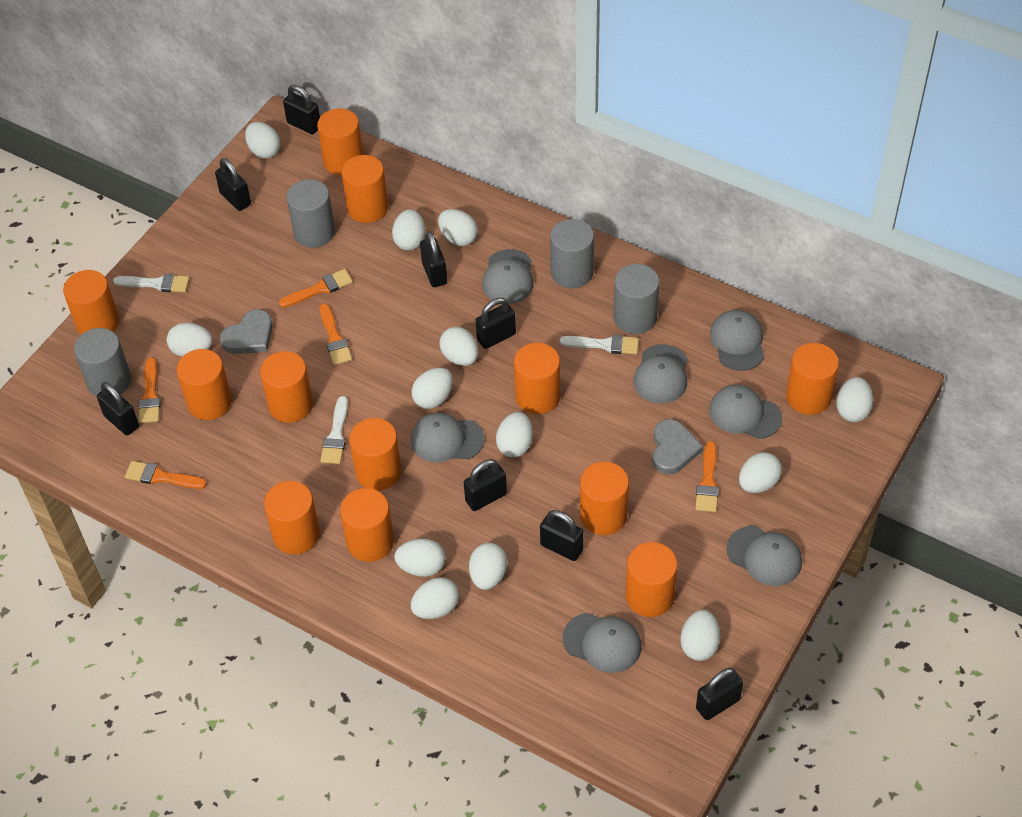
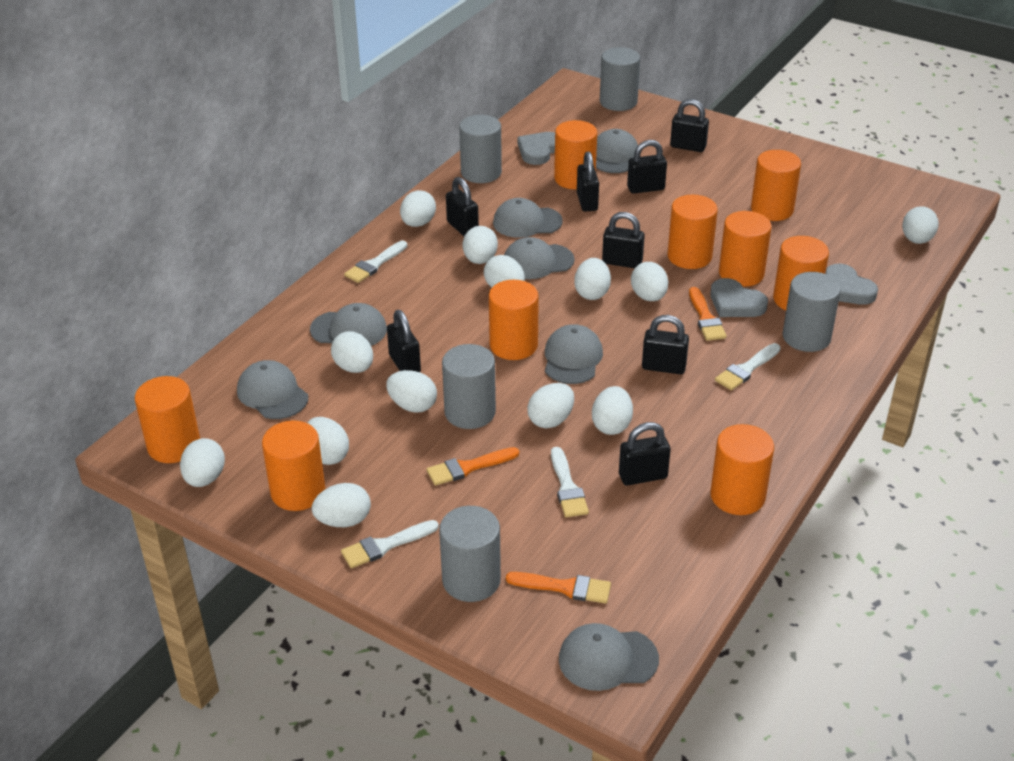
grey cylinder: [74,328,131,397] [286,179,335,248] [550,219,594,288] [613,264,659,334] = 4 -> [439,506,501,602] [442,344,496,429] [459,115,502,183] [600,47,640,111] [783,272,841,352] = 5
grey heart: [220,309,273,354] [652,419,703,474] = 2 -> [518,132,555,165] [710,278,768,317] [825,264,878,305] = 3
orange brush: [125,461,207,489] [139,358,161,423] [279,269,353,308] [320,303,352,365] [695,441,719,512] = 5 -> [427,447,519,486] [506,572,611,604] [689,287,727,341] = 3
orange cylinder: [63,270,119,335] [177,349,232,420] [260,351,313,423] [264,481,320,554] [317,108,363,176] [340,488,394,562] [341,155,388,223] [349,418,402,491] [514,343,560,414] [580,462,629,535] [626,542,677,617] [786,343,839,415] = 12 -> [135,376,200,463] [262,421,325,511] [489,280,539,360] [554,120,597,189] [668,195,718,269] [710,424,774,515] [719,211,772,287] [751,150,801,221] [773,236,829,310] = 9
white brush: [113,274,190,292] [320,396,348,464] [560,335,639,355] = 3 -> [341,520,439,568] [344,240,407,283] [551,447,589,517] [715,343,781,390] = 4

